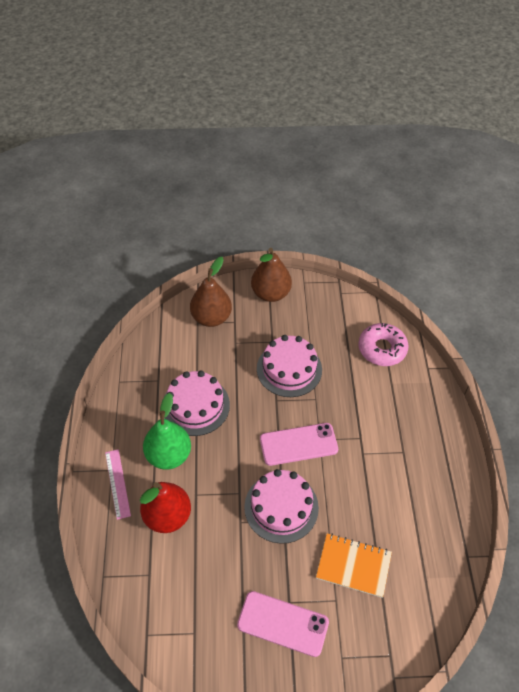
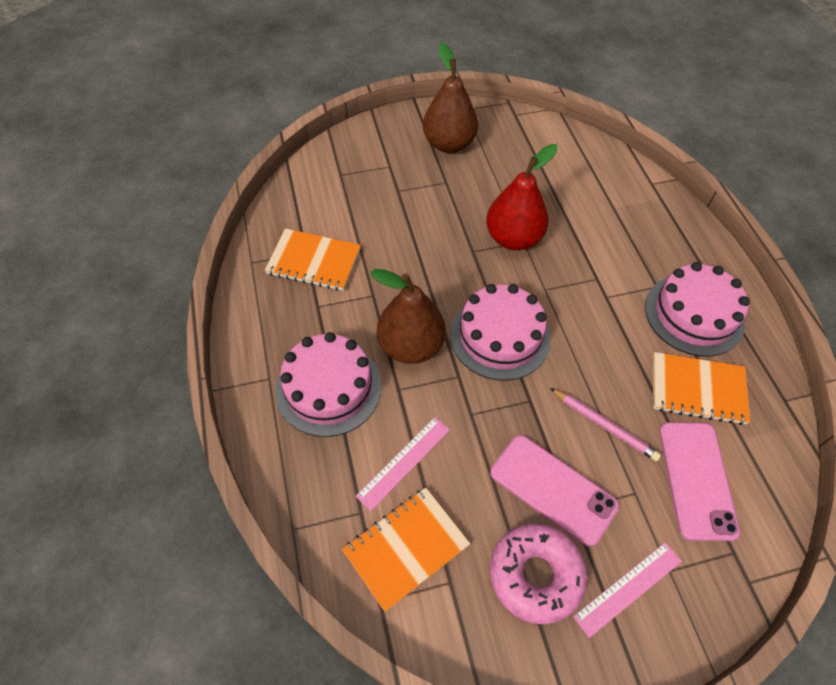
green pear: [143,393,191,470] = 1 -> none = 0
orange notebook: [316,534,392,598] = 1 -> [265,228,361,291] [342,488,470,612] [653,352,750,425] = 3
pink pencil: none = 0 -> [550,388,661,462] = 1
pink ruler: [105,449,131,520] = 1 -> [355,417,450,511] [573,542,682,638] = 2

